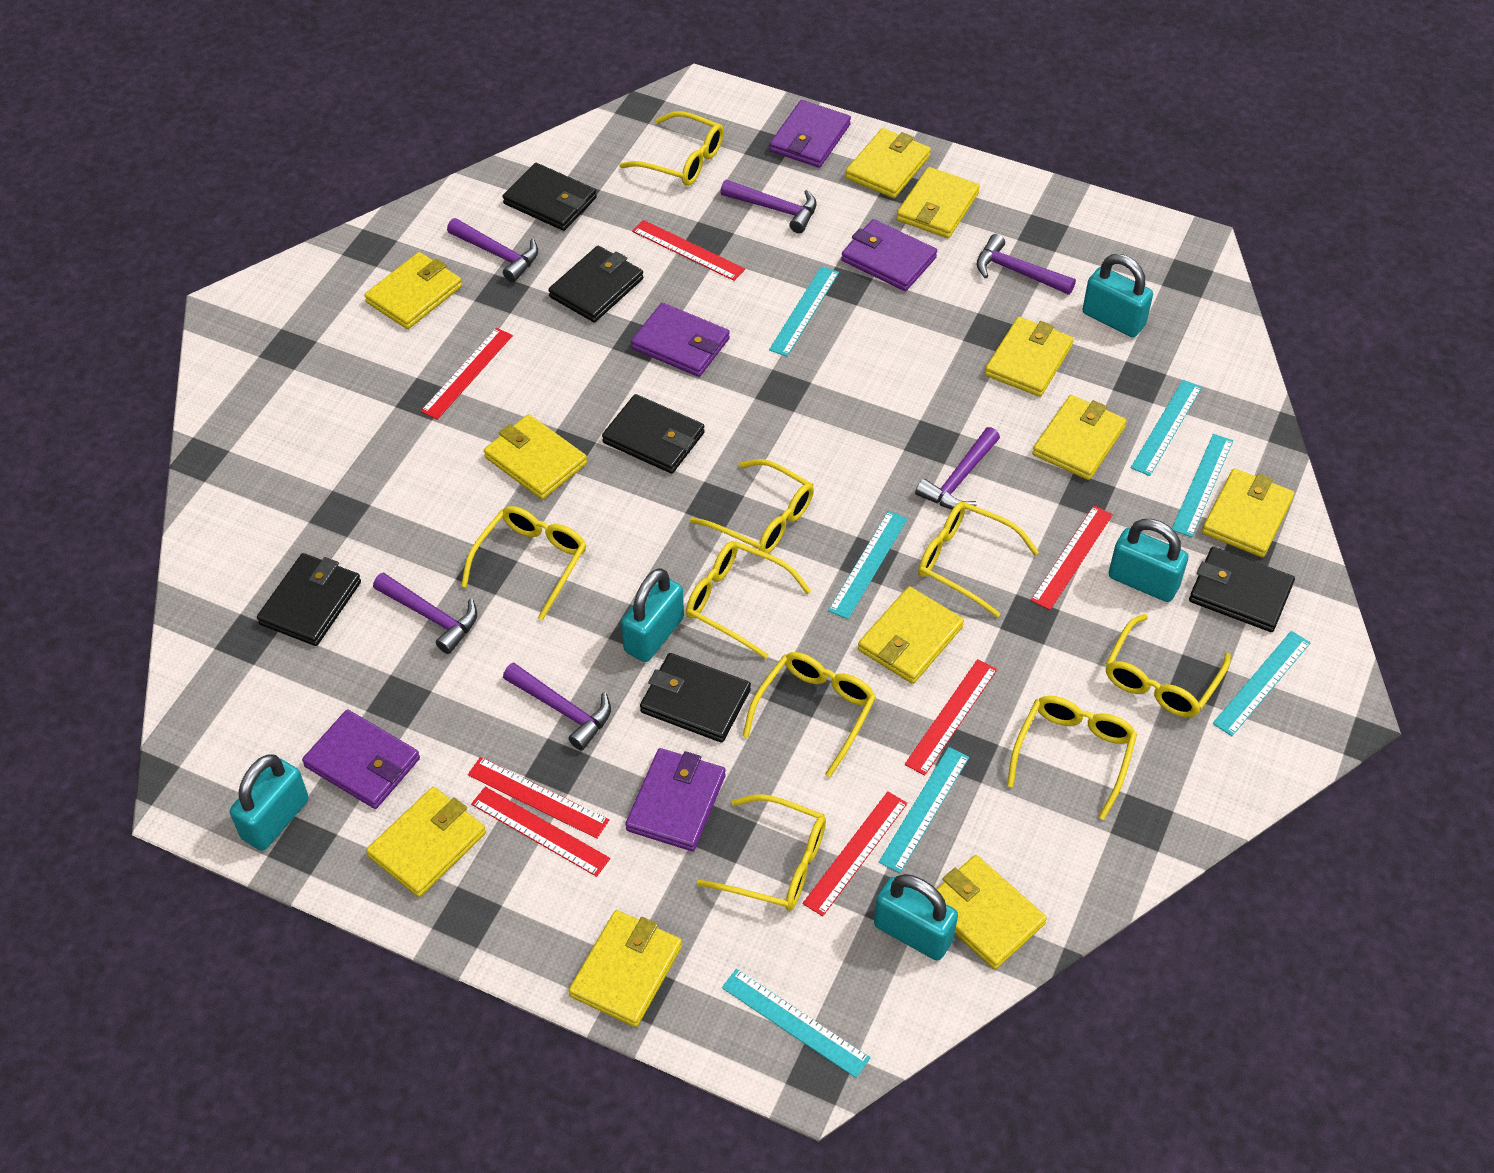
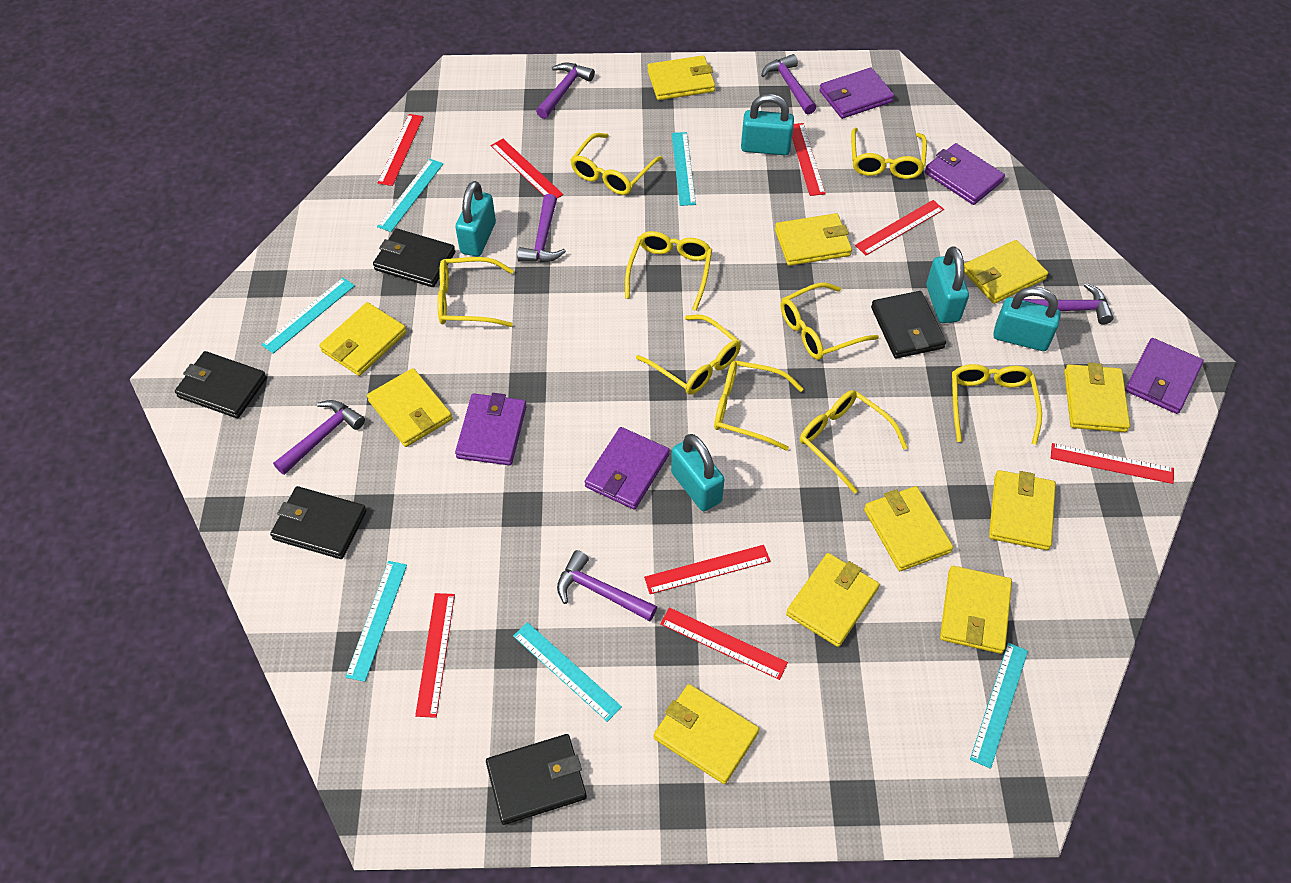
black wallet: [257,553,361,646] [503,163,597,231] [548,246,643,322] [602,394,705,474] [640,653,751,743] [1189,547,1295,632] = 6 -> [175,351,267,418] [270,486,367,559] [373,228,455,287] [486,734,587,825] [871,291,946,358] = 5
red ruler: [421,328,513,420] [468,757,609,839] [471,787,610,877] [632,220,745,281] [803,791,908,916] [905,659,997,776] [1031,506,1113,610] = 7 -> [378,114,423,186] [415,593,455,718] [491,139,563,198] [644,545,771,594] [660,608,788,680] [792,123,826,196] [855,200,944,255] [1051,443,1174,484] = 8
turquoise ruler: [722,969,870,1078] [769,266,839,357] [828,511,908,619] [879,747,969,873] [1131,380,1202,476] [1172,434,1233,537] [1213,631,1311,736] = 7 -> [261,278,355,354] [346,561,407,682] [377,159,443,232] [513,622,622,722] [672,132,696,206] [970,643,1028,769] = 6

